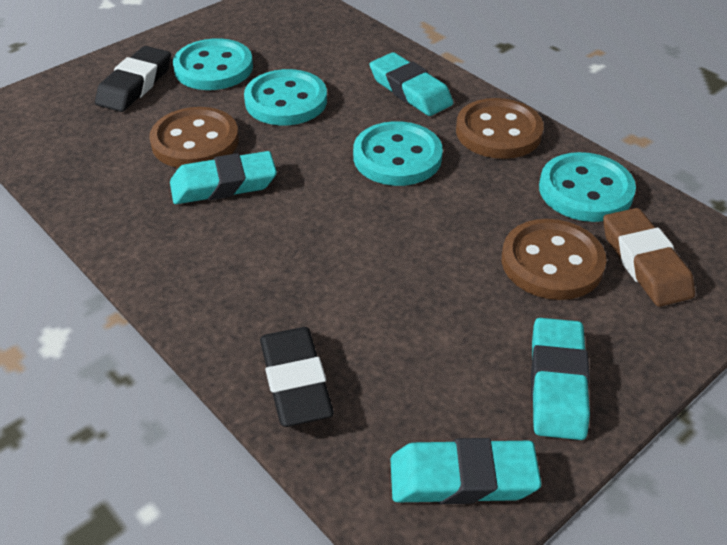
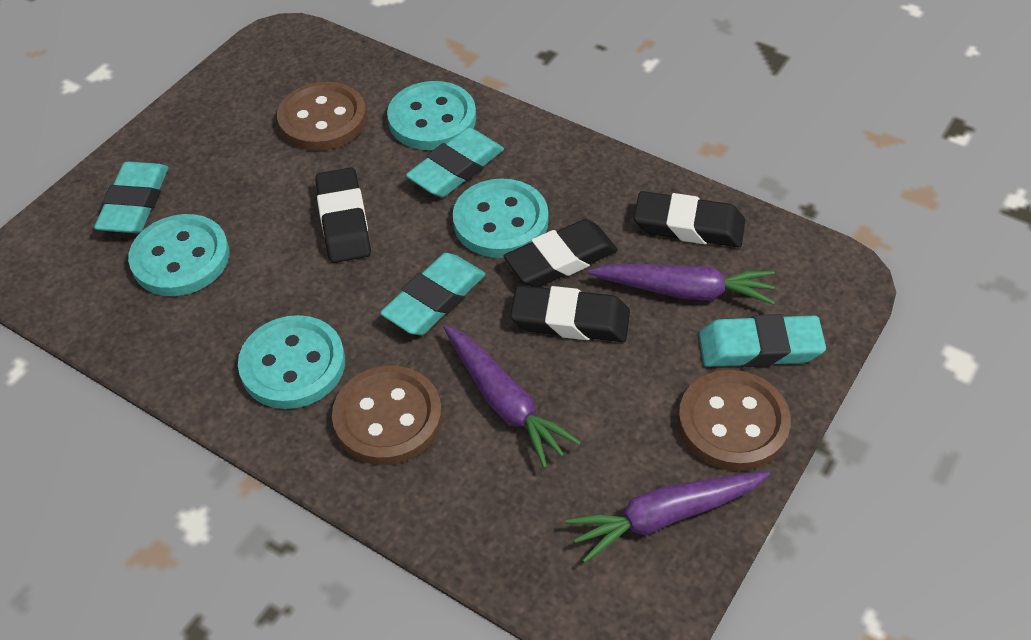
black eraser: [95,46,171,112] [260,327,334,427] = 2 -> [315,168,371,263] [504,219,618,287] [510,285,630,342] [634,191,745,247] = 4
brown eraser: [603,208,695,307] = 1 -> none = 0
purple carrot: none = 0 -> [443,325,581,469] [566,471,770,563] [589,264,775,305] = 3

